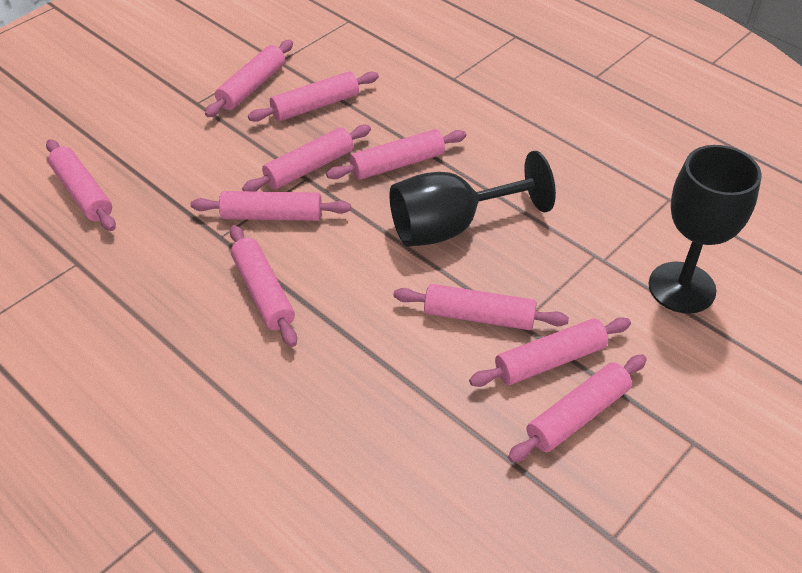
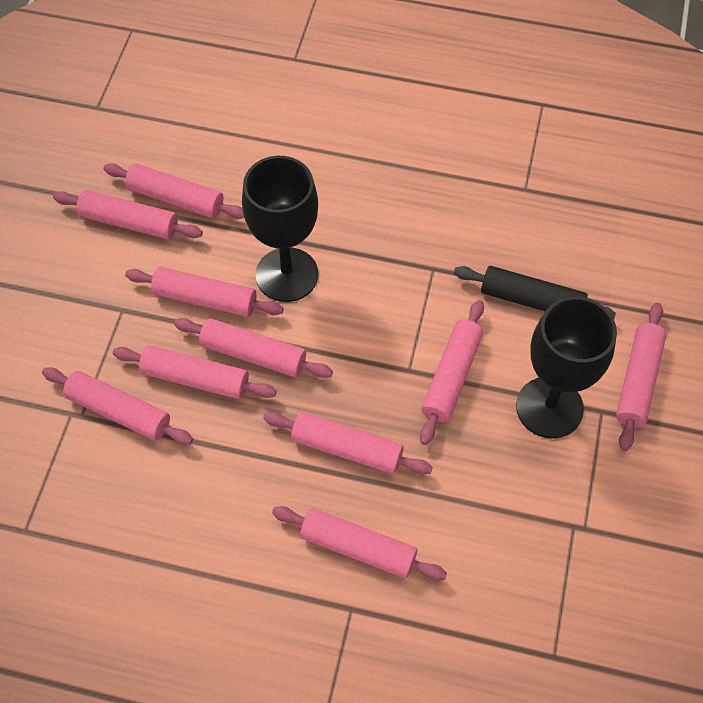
black rolling pin: none = 0 -> [454,266,616,319] = 1

